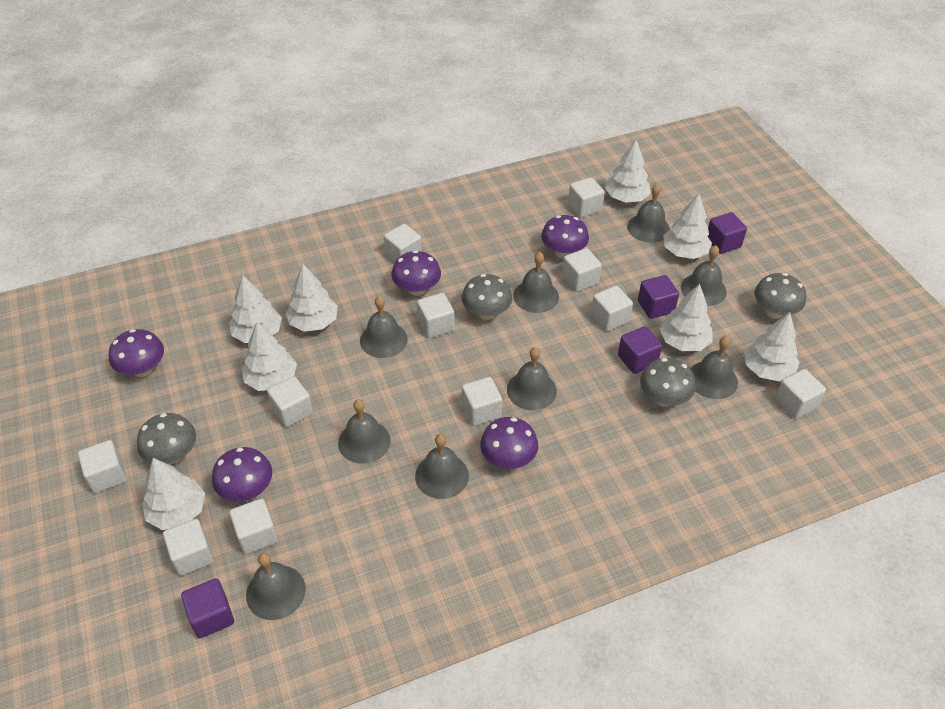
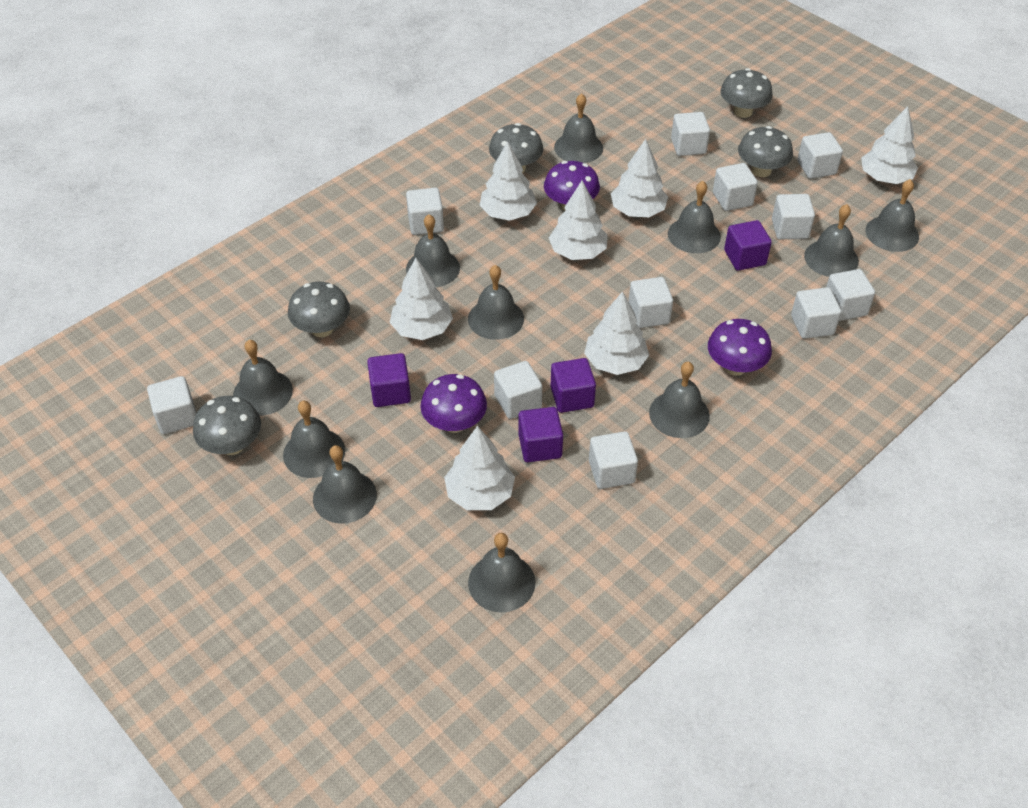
grey bell: [246,553,306,620] [338,399,391,464] [360,296,408,358] [415,434,469,499] [507,347,557,410] [513,252,559,313] [627,184,670,243] [681,245,727,306] [691,336,738,399] = 9 -> [233,340,293,416] [283,401,345,478] [313,445,377,524] [406,214,460,287] [468,265,524,340] [468,533,536,612] [554,93,603,163] [649,361,710,438] [668,181,721,253] [804,204,859,277] [865,179,919,252] = 11
grey mushroom: [137,413,196,464] [462,274,512,320] [640,358,696,407] [754,273,806,319] = 4 -> [193,396,261,455] [288,282,350,337] [489,123,543,173] [720,68,773,118] [738,126,793,177] = 5
purple mushroom: [109,329,164,377] [212,447,272,502] [391,250,441,296] [480,417,538,469] [541,215,589,258] = 5 -> [421,374,487,433] [544,161,600,211] [708,319,772,376] = 3
white tree: [142,458,205,530] [229,275,282,343] [242,322,297,391] [286,264,338,332] [605,140,651,203] [660,284,713,351] [663,194,712,259] [744,312,800,382] = 8 -> [390,258,453,340] [444,426,515,510] [479,141,537,221] [549,181,608,260] [584,291,649,375] [611,139,668,217] [861,106,918,184] = 7

